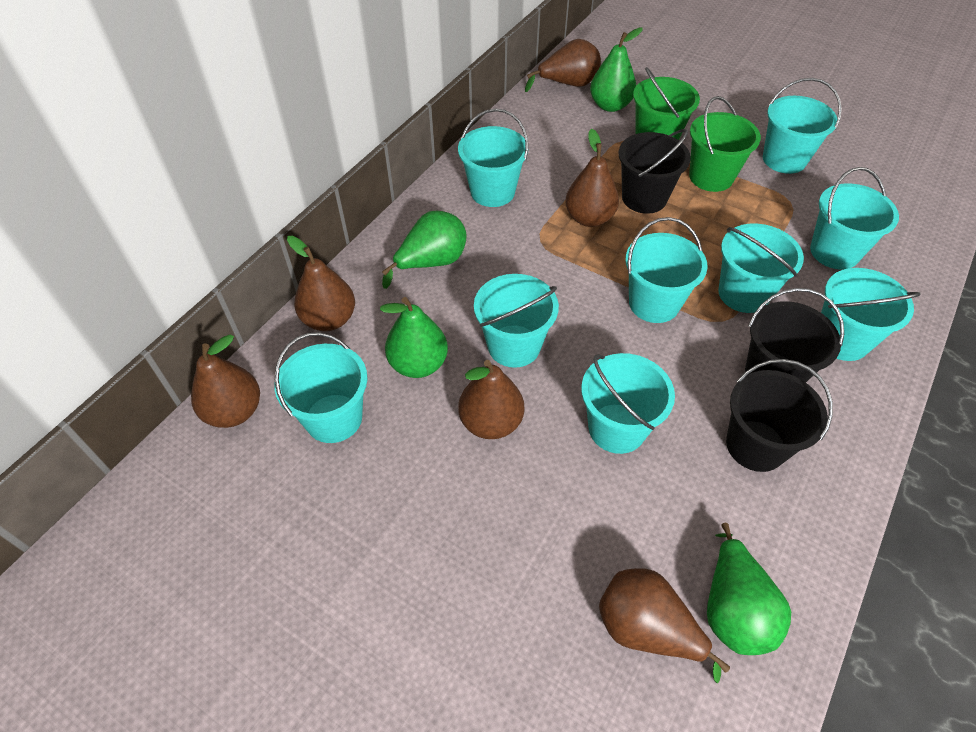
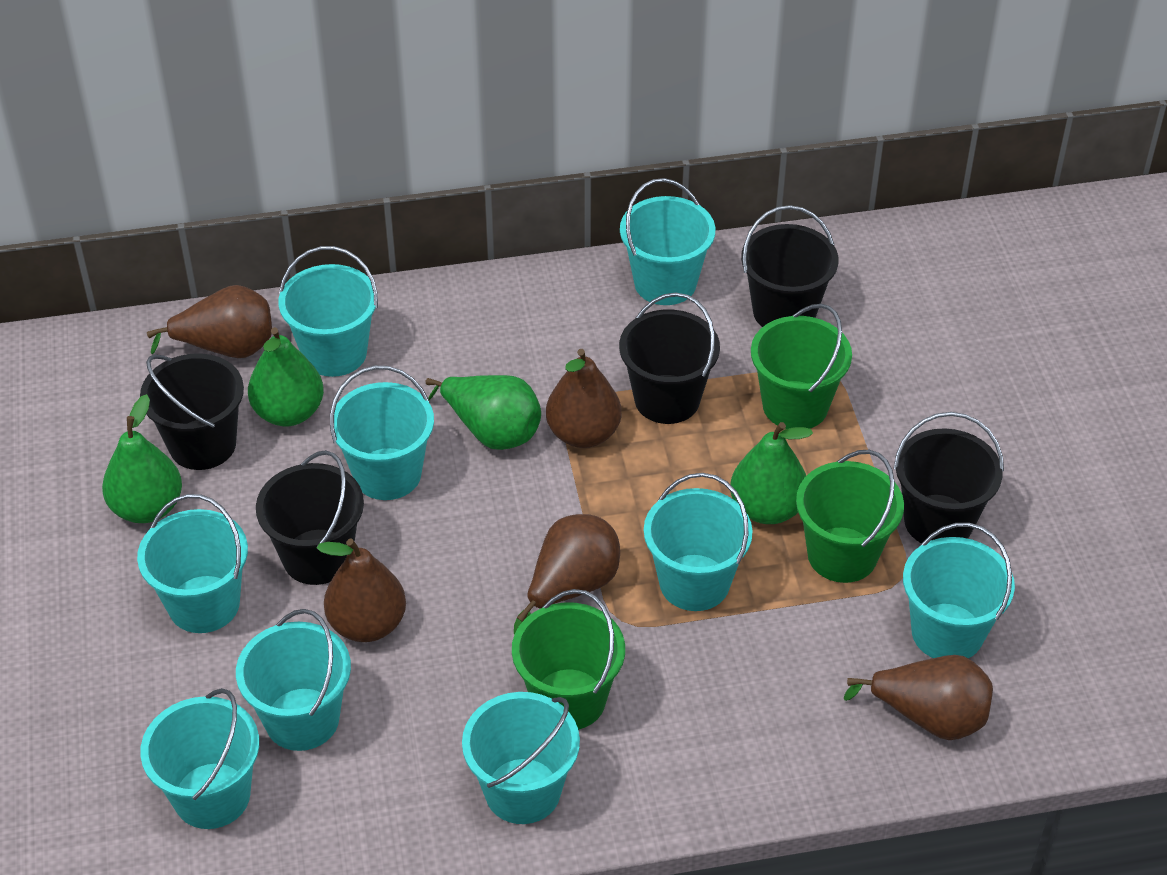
black bucket: [618,129,691,214] [726,359,833,472] [745,288,844,382] = 3 -> [140,353,244,470] [256,450,364,585] [619,293,720,424] [741,205,838,327] [894,412,1004,544] = 5
brown pear: [191,335,260,428] [287,236,355,331] [458,360,524,439] [525,39,601,92] [565,129,619,227] [599,568,730,683] = 6 -> [147,285,272,358] [317,539,406,642] [514,514,620,634] [546,349,621,448] [844,655,993,740] = 5
green bucket: [633,67,700,140] [689,96,761,192] = 2 -> [512,589,625,730] [751,304,852,429] [796,450,904,583] = 3

